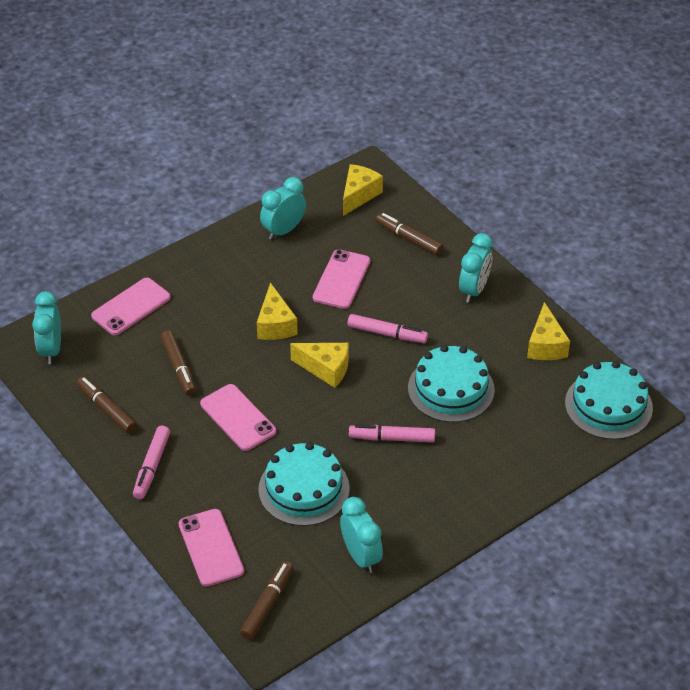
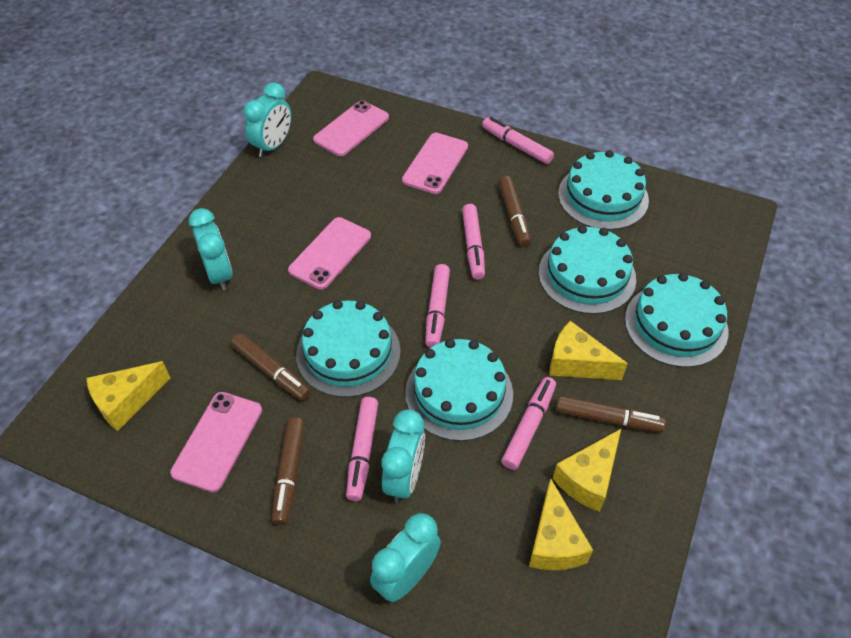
pink marker: [133,426,170,499] [347,314,428,343] [349,424,435,442] = 3 -> [346,397,378,501] [425,264,450,348] [462,204,485,280] [482,117,554,164] [501,377,556,470] = 5
turquoise cake: [258,442,350,526] [408,345,495,422] [565,361,653,440] = 3 -> [296,300,401,397] [405,339,513,441] [539,225,636,314] [558,150,649,230] [625,273,728,367] = 5

